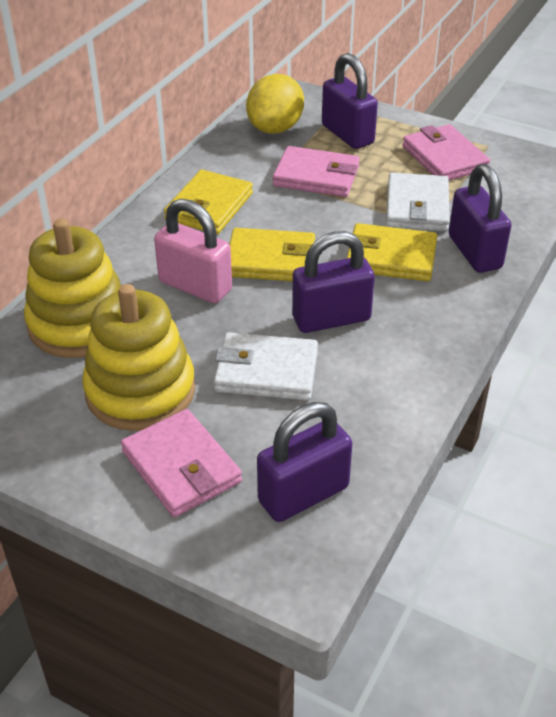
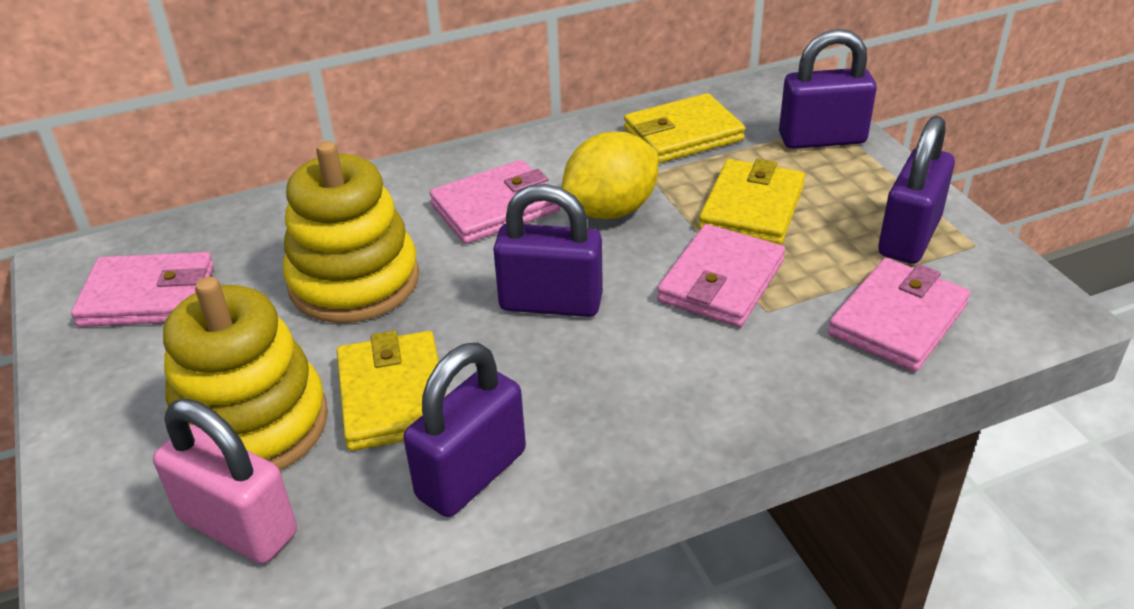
pink wallet: [121,409,242,517] [273,146,360,197] [403,124,490,181] = 3 -> [71,252,214,327] [429,160,560,244] [657,224,785,327] [828,258,970,372] = 4
white wallet: [214,332,318,400] [386,173,450,231] = 2 -> none = 0

